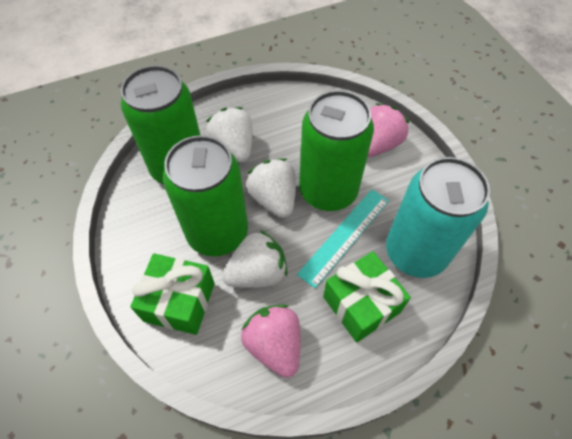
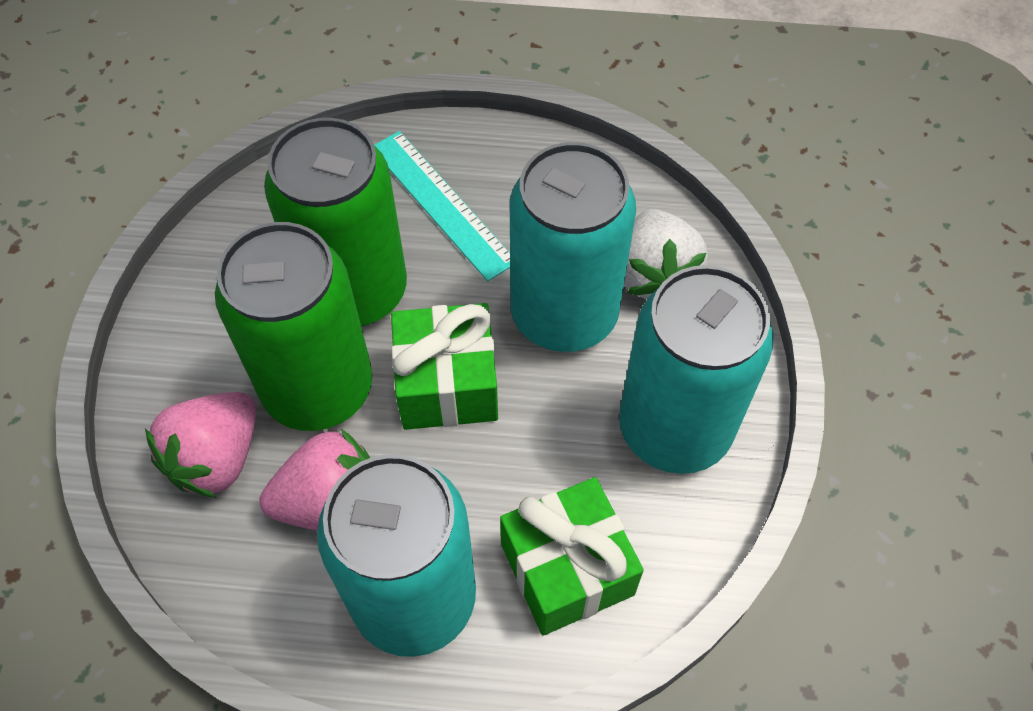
green can: [121,65,200,184] [163,135,248,257] [299,90,374,211] = 3 -> [215,222,373,431] [264,118,407,326] = 2
turquoise can: [386,157,490,278] = 1 -> [317,454,476,657] [510,142,636,352] [619,265,773,474] = 3
white strawberry: [206,107,252,162] [222,230,287,288] [246,158,296,218] = 3 -> [624,209,708,299] = 1

